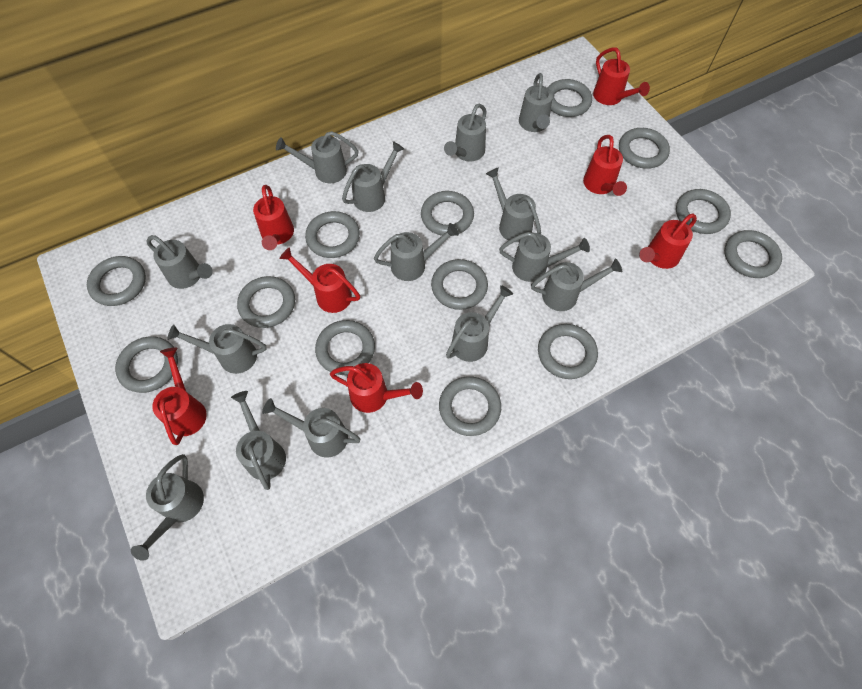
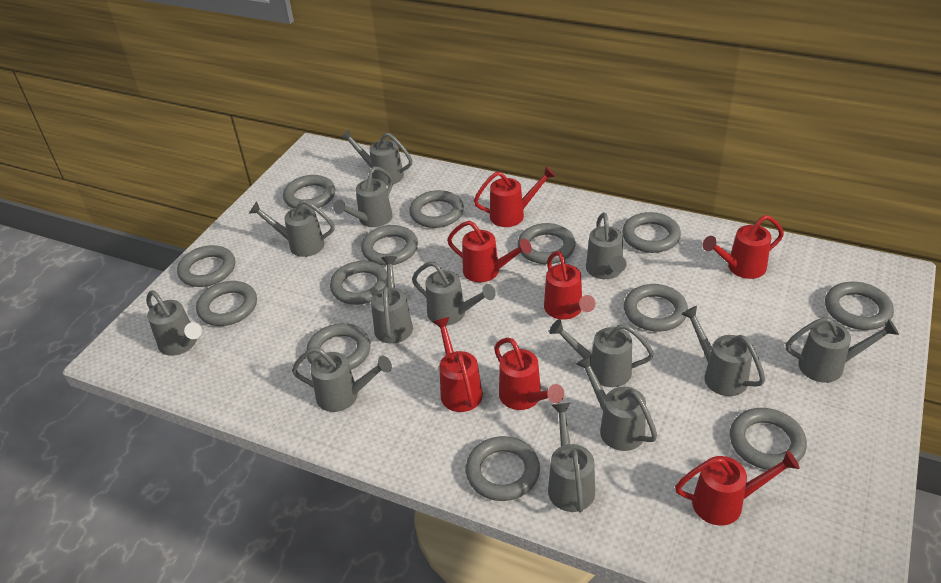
grey watering can: [131,454,204,561] [147,235,213,289] [168,324,267,374] [231,391,286,490] [262,398,361,457] [276,131,359,183] [342,141,404,212] [374,223,459,281] [444,103,487,162] [446,285,513,362] [486,167,541,242] [499,232,590,282] [519,73,553,132] [531,258,622,311] = 14 -> [146,290,202,356] [249,200,335,257] [292,347,392,412] [333,167,393,227] [340,129,413,186] [371,256,413,344] [412,261,496,325] [548,403,595,512] [549,319,654,387] [576,355,657,451] [586,213,626,279] [681,306,765,396] [786,317,899,383] = 13

